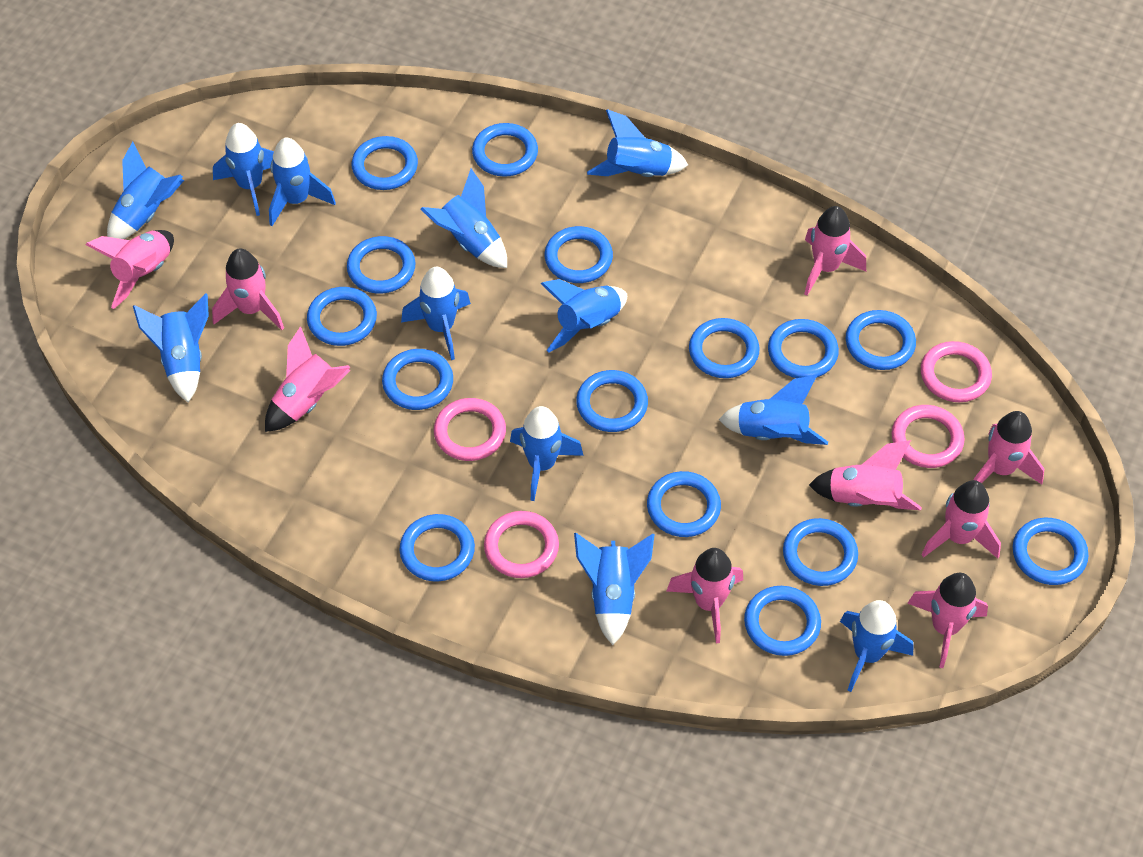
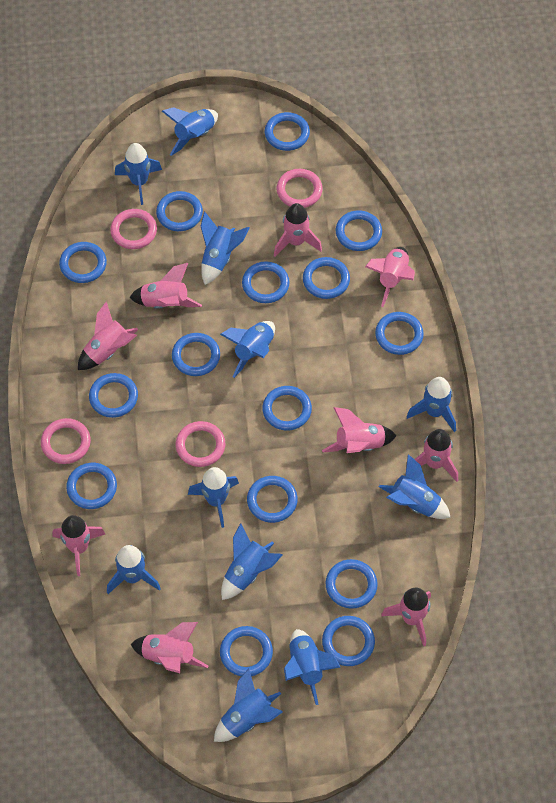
blue rocket: [107,142,184,239] [133,293,209,402] [213,123,274,216] [269,137,336,226] [401,267,471,360] [421,169,507,268] [510,406,584,501] [540,279,627,352] [574,533,655,645] [587,109,688,177] [719,375,828,445] [840,600,913,692] = 12 -> [107,545,161,594] [115,143,162,205] [162,107,218,156] [188,467,239,528] [201,212,249,285] [214,668,283,742] [220,321,275,378] [221,523,283,600] [284,629,340,705] [379,454,451,519] [406,377,456,432] = 11

